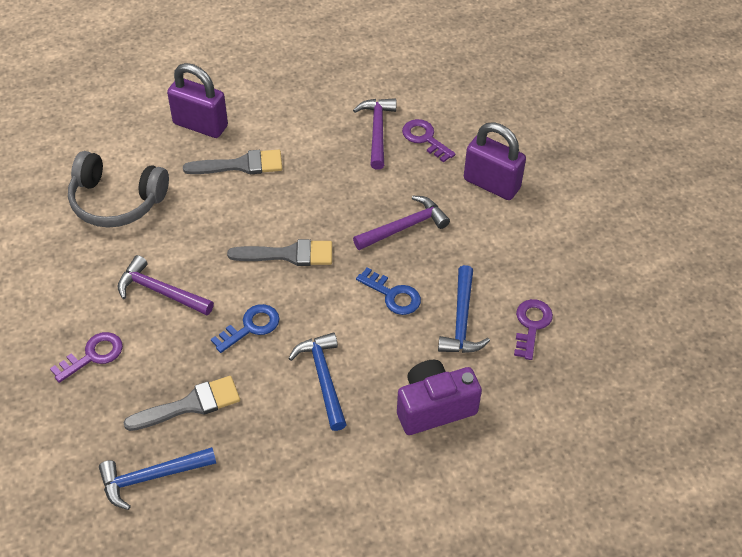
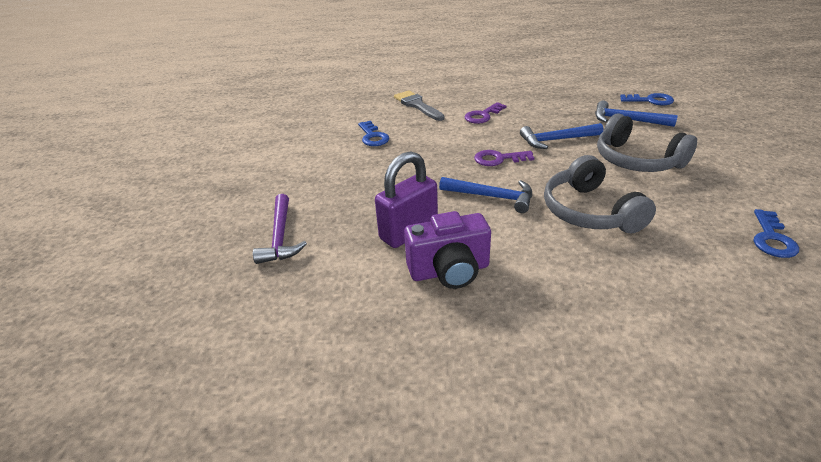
blue key: [211,304,279,353] [356,268,421,315] = 2 -> [358,121,389,146] [620,93,674,105] [754,209,799,258] = 3
grey brush: [123,376,240,431] [183,150,282,174] [227,239,332,266] = 3 -> [394,90,445,121] = 1
grey headphones: [68,151,169,228] = 1 -> [544,155,656,233] [597,114,697,172] = 2
purple hammer: [117,255,214,315] [353,98,396,170] [353,196,450,250] = 3 -> [253,194,307,264] = 1
purple key: [50,332,123,383] [402,119,456,163] [514,299,553,360] = 3 -> [464,102,507,124] [474,150,534,166] = 2
purple padlock: [167,63,228,138] [464,122,526,200] = 2 -> [375,151,438,248] = 1

